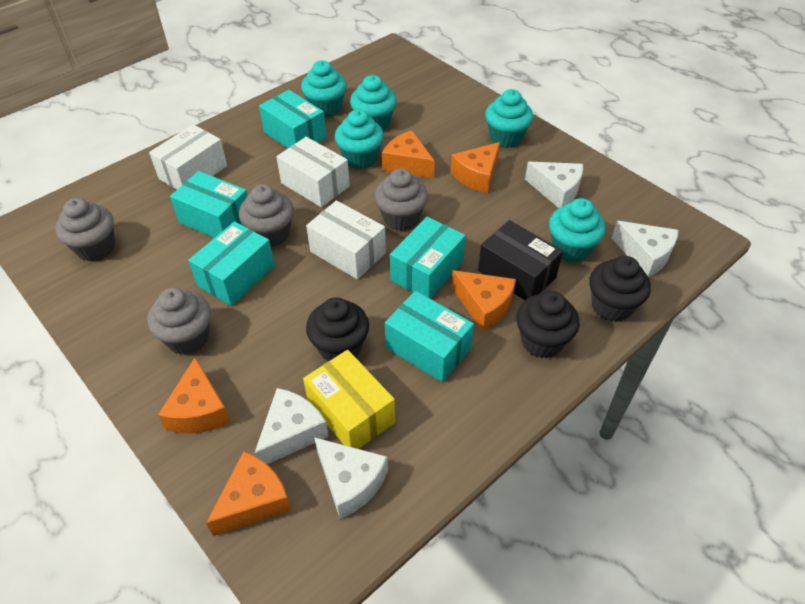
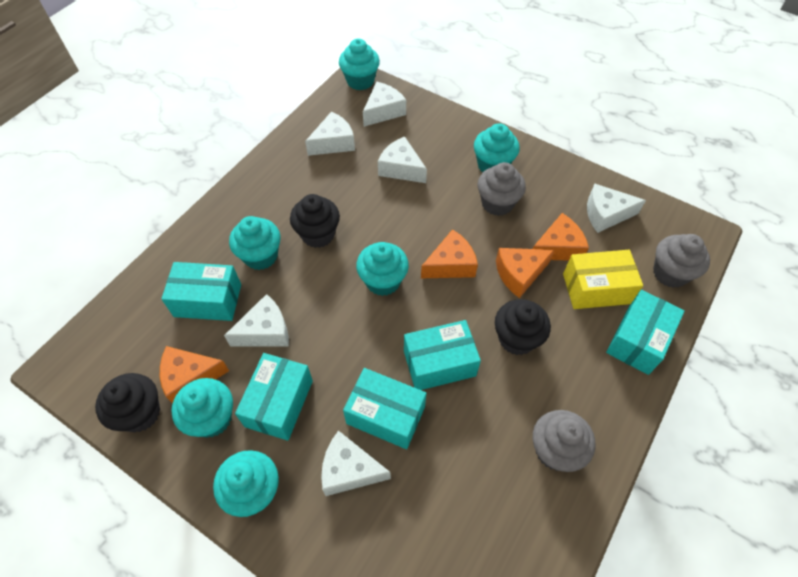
black box: [478,220,563,300] = 1 -> none = 0
grey cupcake: [55,198,115,261] [147,288,211,355] [239,184,294,247] [375,168,428,231] = 4 -> [478,162,526,216] [533,410,595,472] [653,234,710,288] = 3
orange cheese: [158,358,231,434] [206,451,292,536] [382,130,435,178] [451,142,500,193] [451,270,516,331] = 5 -> [160,346,229,404] [421,229,478,278] [496,248,554,298] [533,213,589,261] = 4
turquoise cupcake: [301,60,347,117] [335,109,384,169] [350,75,397,130] [485,89,533,148] [549,198,606,262] = 5 -> [171,378,233,438] [213,450,279,517] [229,216,281,270] [339,38,380,90] [356,242,409,296] [474,123,520,172] = 6
white box: [149,124,227,190] [276,137,350,208] [306,200,386,279] = 3 -> none = 0
white cheese: [255,388,329,464] [314,437,388,519] [525,162,583,208] [612,221,679,277] = 4 -> [224,294,289,347] [305,111,355,156] [321,430,391,496] [363,82,406,127] [378,136,427,183] [587,184,646,233] = 6

